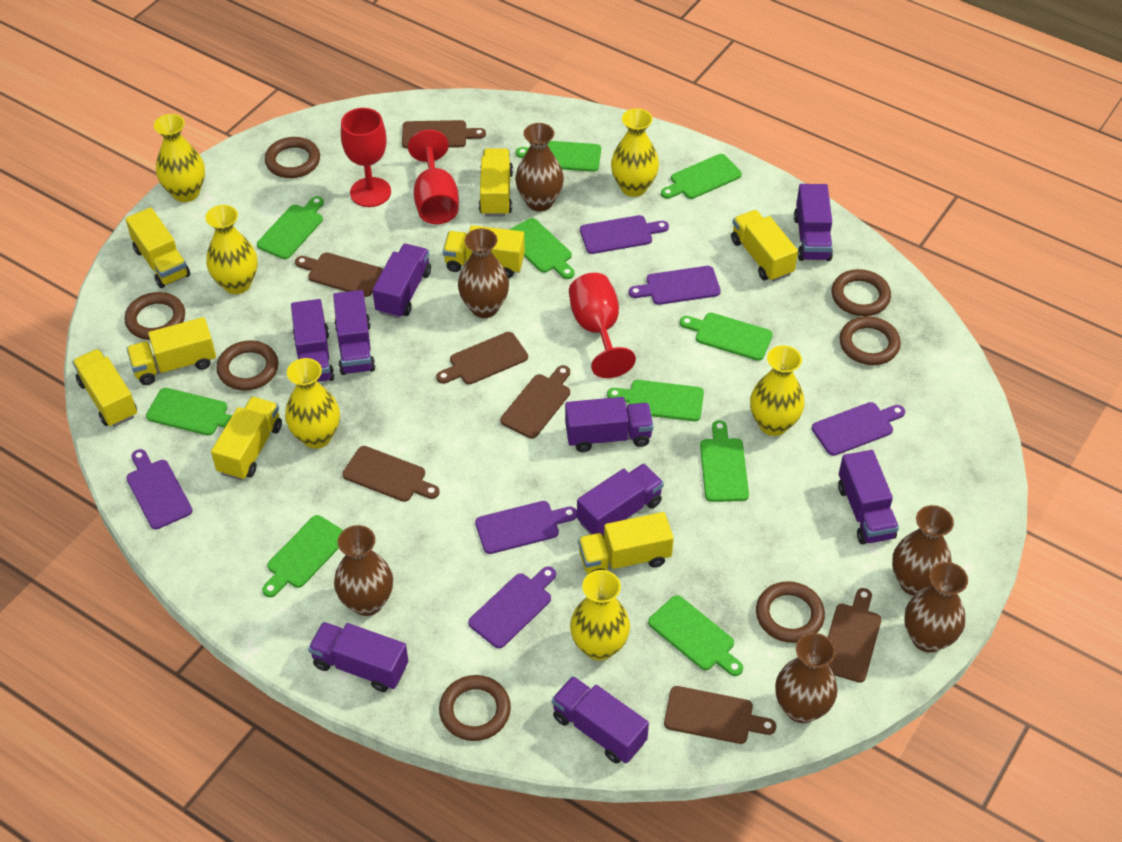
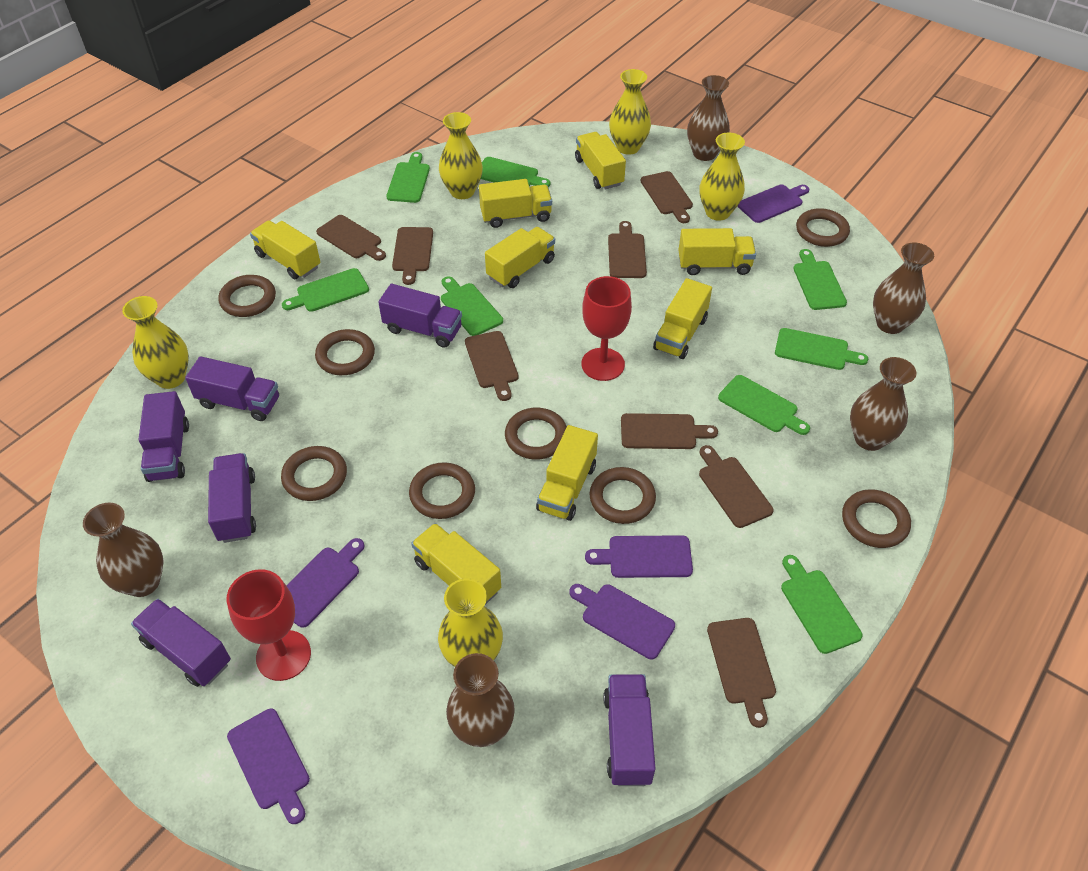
brown cutting board: [295,252,383,297] [342,446,440,502] [402,120,486,148] [436,332,528,385] [500,365,570,439] [664,686,776,744] [828,588,881,683] = 7 -> [316,215,386,261] [392,227,433,285] [465,331,519,401] [608,221,647,278] [621,413,718,449] [641,171,693,223] [699,445,774,528] [707,618,776,728] = 8
brown ring: [124,292,185,340] [216,340,278,390] [265,137,320,178] [439,675,511,741] [756,581,825,643] [832,269,891,316] [839,316,901,365] = 7 -> [219,275,276,317] [281,446,347,501] [315,329,375,375] [409,463,475,519] [505,408,567,460] [590,467,656,524] [796,208,850,247] [842,489,911,548] = 8
brown vase: [334,525,393,616] [458,228,509,318] [515,123,564,211] [775,633,837,723] [892,505,954,596] [904,562,968,653] = 6 -> [83,503,164,597] [446,653,515,747] [687,75,730,161] [850,357,916,451] [873,242,934,334] = 5
green cutting board: [146,388,232,436] [257,196,324,259] [262,515,343,597] [509,218,574,279] [516,141,601,172] [607,380,704,421] [648,595,743,676] [661,154,742,199] [680,313,773,361] [700,420,749,502] = 10 -> [282,268,369,312] [386,152,430,203] [441,276,503,336] [481,157,550,187] [718,375,810,435] [775,328,868,370] [781,555,863,654] [793,249,847,310] = 8
purple cutting board: [126,449,193,529] [468,566,556,648] [475,501,577,554] [580,215,669,254] [629,266,721,305] [812,402,905,456] = 6 -> [227,709,310,824] [286,538,365,628] [569,584,675,659] [585,535,693,578] [737,184,809,223] = 5
purple truck: [291,299,335,382] [308,622,408,692] [333,290,375,375] [372,244,431,318] [552,676,649,763] [565,397,653,452] [577,464,664,538] [794,184,833,261] [838,450,899,544] = 9 -> [131,599,231,687] [138,391,189,482] [185,356,279,421] [208,453,256,543] [378,284,462,348] [603,674,656,786] = 6
red goblet: [341,108,391,207] [408,130,459,224] [569,273,636,378] = 3 -> [227,569,311,681] [581,276,632,381] = 2
yellow vase: [154,114,205,202] [205,205,258,294] [285,358,340,449] [570,570,630,661] [611,108,659,197] [750,345,804,436] = 6 -> [122,296,189,389] [438,578,503,667] [439,112,483,199] [609,69,651,155] [700,132,745,221] = 5

